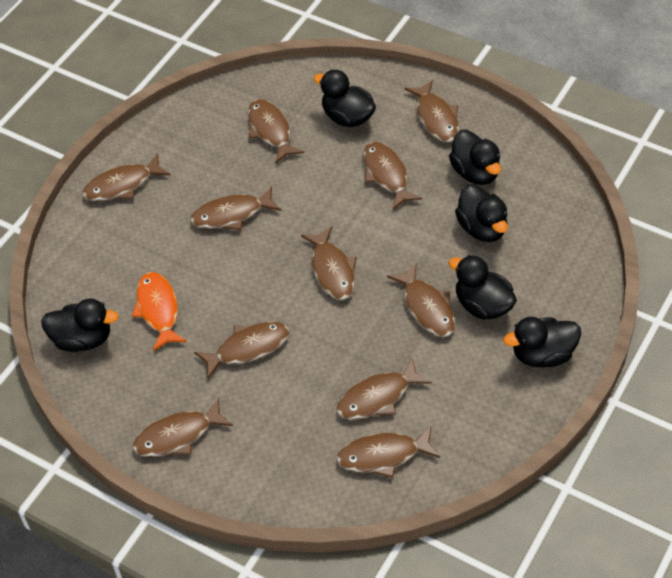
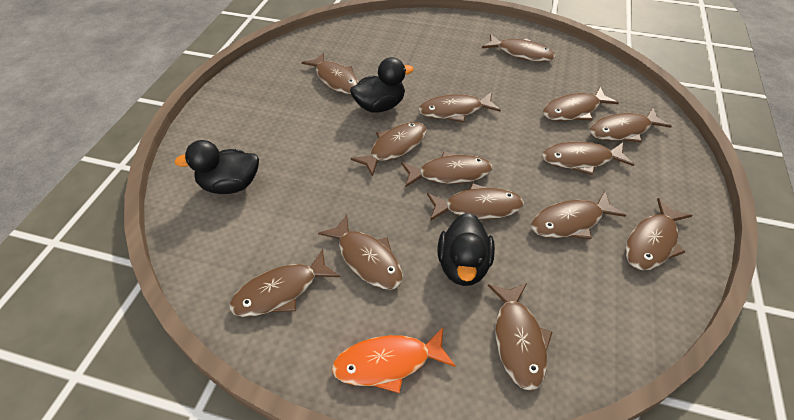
black duck: [41,298,119,352] [314,70,376,127] [449,130,501,185] [449,255,517,320] [455,184,508,242] [503,317,581,367] = 6 -> [174,140,259,194] [350,57,414,113] [438,213,495,286] = 3
brown fish: [82,153,171,201] [133,398,233,457] [190,186,281,230] [194,322,290,379] [248,99,304,163] [301,226,357,300] [336,358,431,420] [336,427,440,478] [363,142,422,210] [387,263,456,337] [404,80,459,142] = 11 -> [229,249,340,317] [302,52,359,94] [318,215,403,289] [351,122,427,177] [401,152,493,188] [418,92,501,122] [427,183,524,221] [482,34,556,62] [488,283,553,391] [531,191,626,239] [542,87,619,121] [542,142,634,175] [589,108,672,143] [625,198,693,270] = 14

